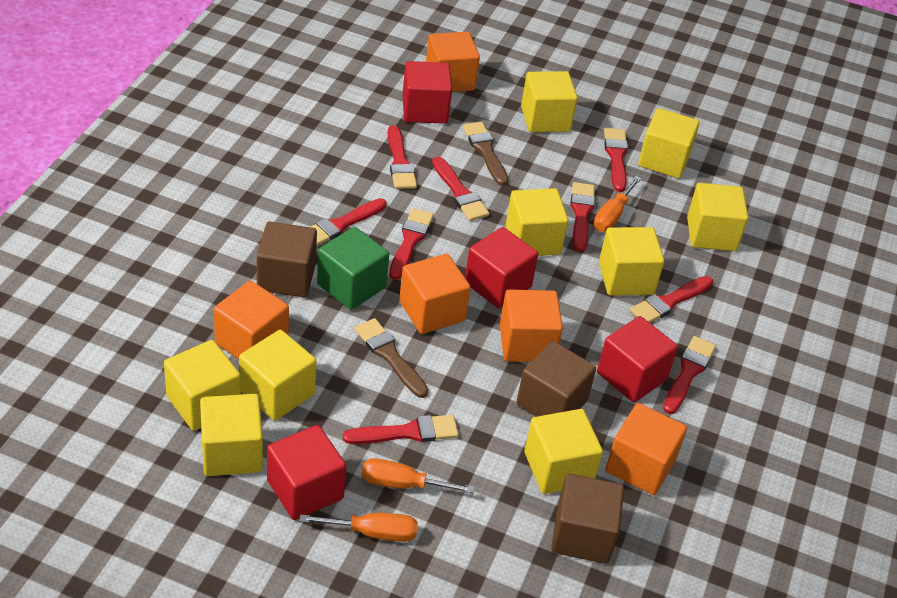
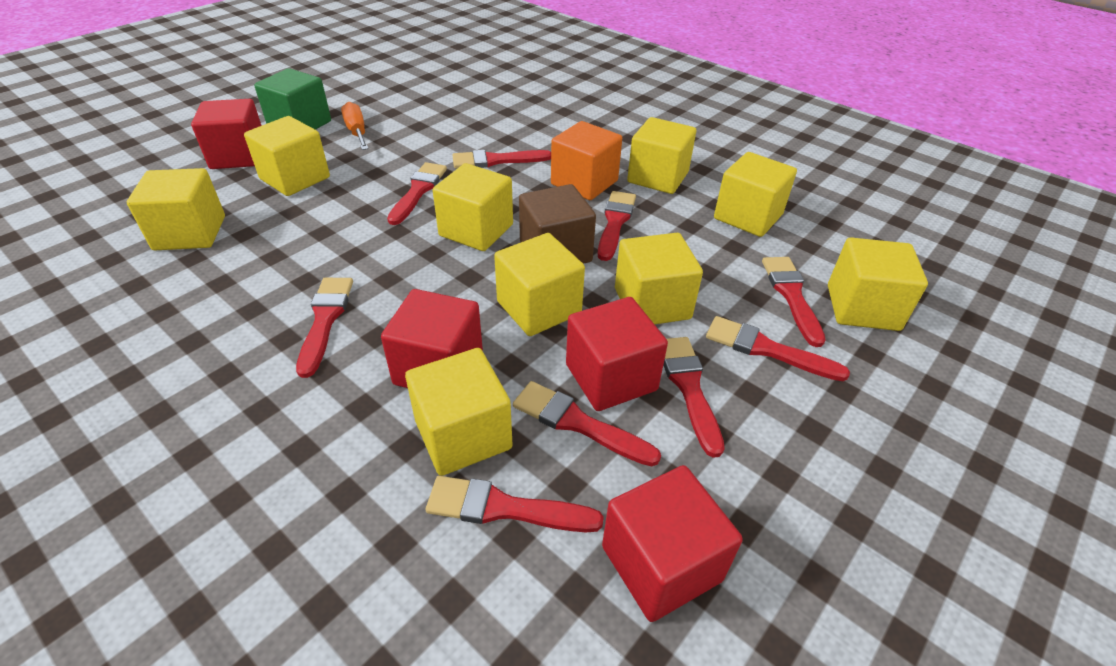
brown brush: [355,318,428,398] [463,122,508,186] = 2 -> none = 0
brown cube: [257,222,317,297] [516,341,596,417] [551,474,624,564] = 3 -> [519,184,596,264] = 1
orange cube: [214,281,289,359] [399,254,471,334] [426,32,480,92] [500,289,563,362] [606,403,687,495] = 5 -> [551,121,622,200] = 1
orange screwdriver: [299,513,417,542] [361,458,475,494] [594,176,641,232] = 3 -> [341,102,369,150] = 1

